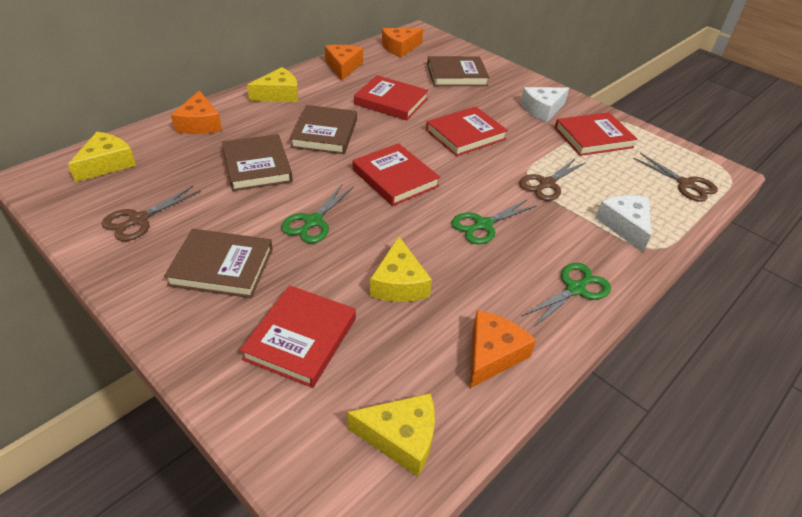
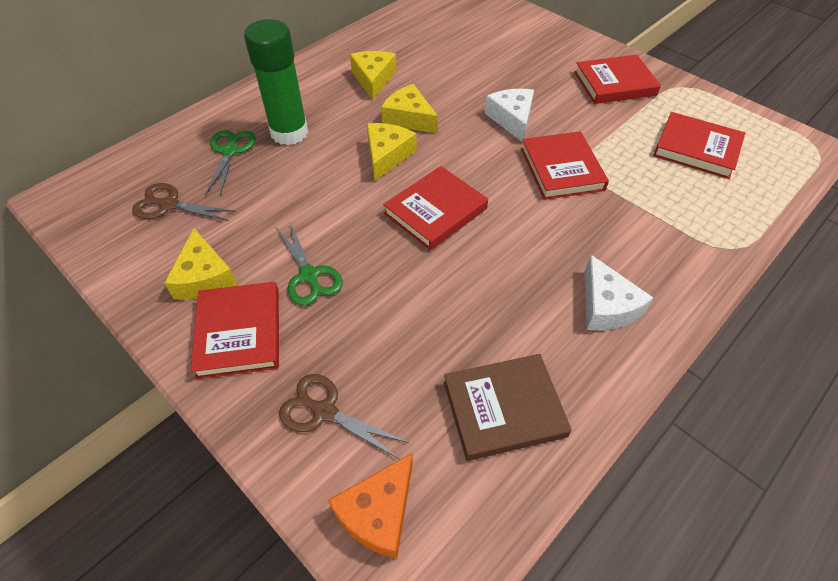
brown book: [164,229,273,298] [222,134,293,191] [290,105,357,154] [427,56,490,86] = 4 -> [444,354,572,461] = 1
brown scissors: [102,186,201,241] [519,158,586,201] [633,153,718,202] = 3 -> [132,183,236,221] [279,374,409,459] = 2
green glue stick: none = 0 -> [244,19,309,145] = 1
green scissors: [281,184,354,243] [451,199,536,244] [522,263,611,327] = 3 -> [205,130,256,196] [276,223,343,306] = 2
orange cheese: [171,90,222,134] [325,45,363,81] [382,28,423,58] [470,310,536,388] = 4 -> [328,453,413,559] = 1

